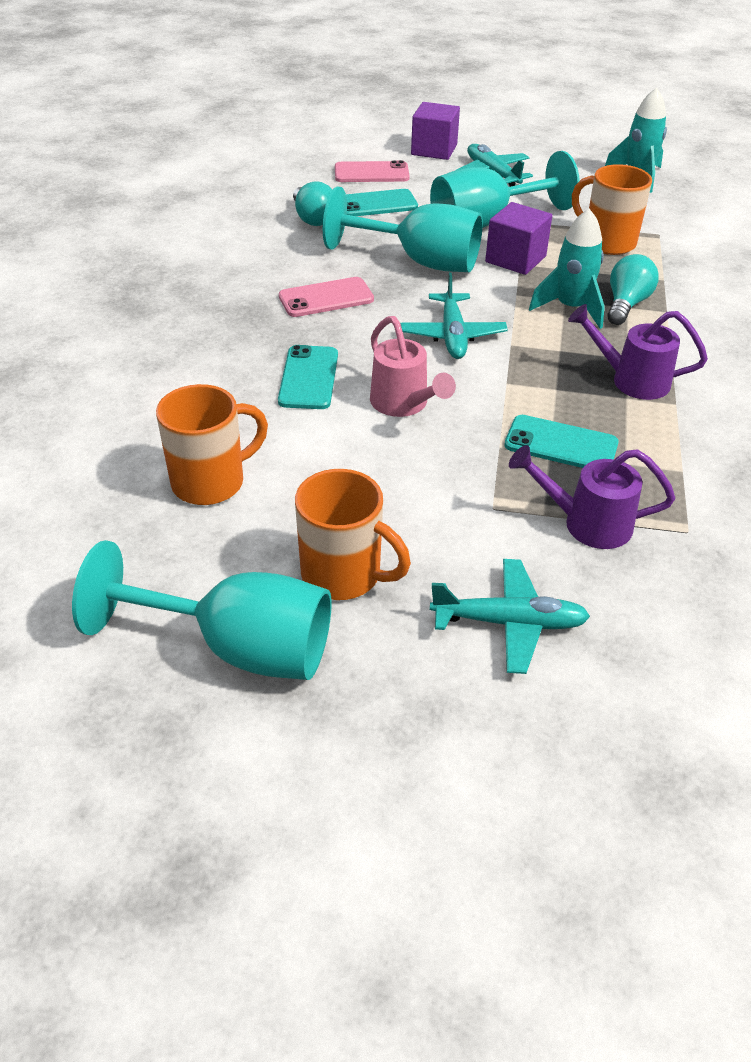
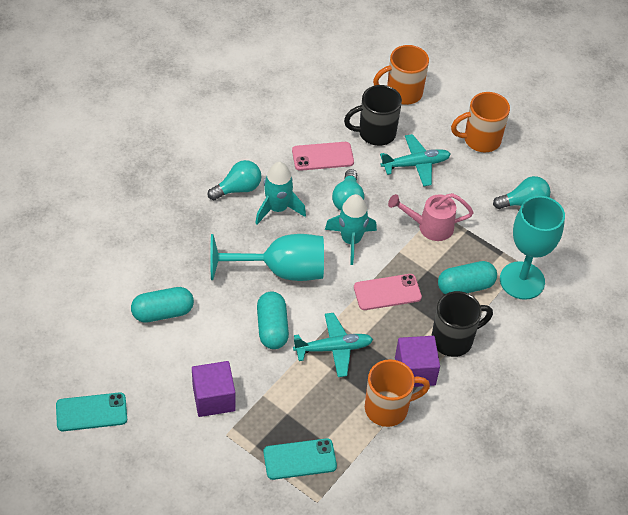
black mug: none = 0 -> [344,85,402,146] [431,291,493,357] = 2
purple watering can: [509,445,675,549] [568,304,708,400] = 2 -> none = 0
turquoise capsule: none = 0 -> [131,287,194,323] [257,292,289,349] [438,261,497,294] = 3
turquoise goblet: [72,540,332,680] [323,187,483,272] [430,151,580,228] = 3 -> [210,234,324,281] [500,196,565,300] = 2
turquoise light bulb: [293,181,332,226] [607,254,659,325] = 2 -> [207,160,261,200] [332,169,364,211] [493,176,550,209] = 3
turquoise phone: [278,345,338,409] [346,189,418,216] [504,415,619,468] = 3 -> [56,392,127,431] [263,438,337,480] = 2
turquoise plane: [400,272,508,359] [430,559,590,674] [456,144,533,187] = 3 -> [293,313,373,377] [380,134,451,187] = 2

